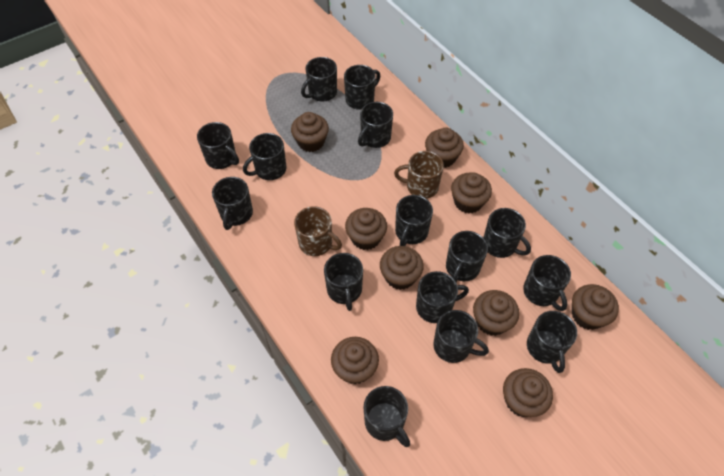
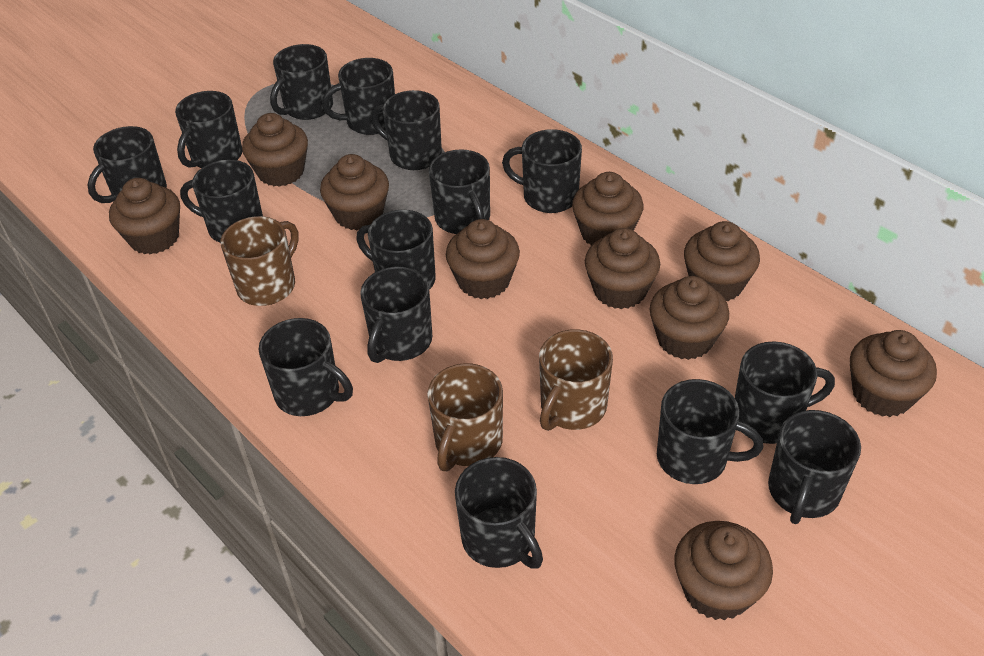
brown cupcake: [291,112,329,152] [331,337,379,384] [345,208,387,250] [380,246,424,290] [425,128,464,168] [451,173,492,213] [473,290,519,336] [503,368,553,417] [572,284,619,330] = 9 -> [109,178,180,254] [242,113,308,187] [320,154,389,230] [446,219,520,299] [572,172,644,245] [585,228,660,309] [650,276,729,360] [674,521,773,620] [684,221,760,301] [850,330,937,417] = 10
brown mug: [294,206,342,256] [394,151,444,199] = 2 -> [221,216,299,306] [427,363,503,471] [539,329,613,431] = 3

